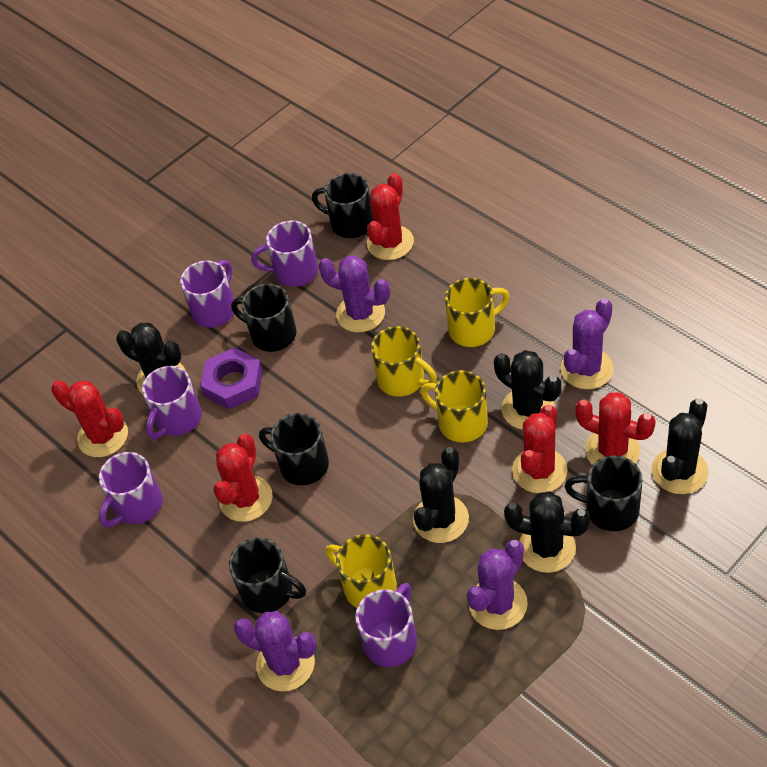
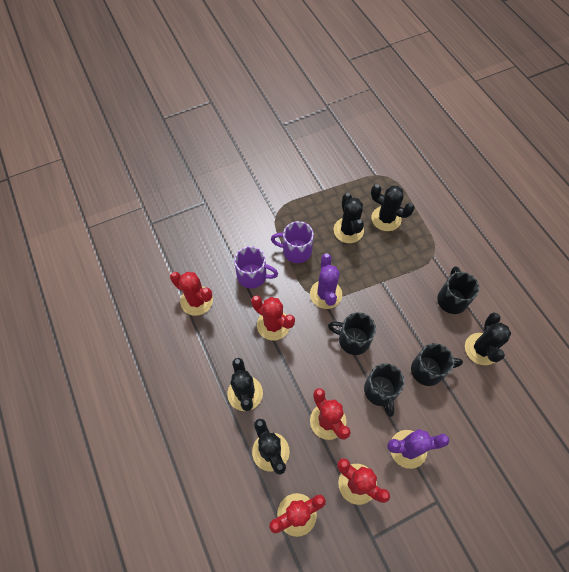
black mug: [229,538,306,613] [231,284,297,352] [259,413,329,485] [312,173,373,238] [564,456,643,531] = 5 -> [328,312,376,355] [364,363,405,417] [411,343,463,386] [437,266,479,314] = 4
purple cactus: [234,611,317,691] [318,255,390,333] [467,540,528,630] [561,298,614,389] = 4 -> [310,253,342,309] [387,429,450,469] = 2
purple mug: [99,452,163,528] [142,366,202,439] [180,260,234,328] [251,220,318,287] [355,583,417,667] = 5 -> [234,246,278,289] [271,221,314,263] = 2
purple nut: [201,348,263,409] = 1 -> none = 0
yellow mug: [325,534,397,608] [371,326,437,397] [420,370,488,443] [445,278,509,347] = 4 -> none = 0

